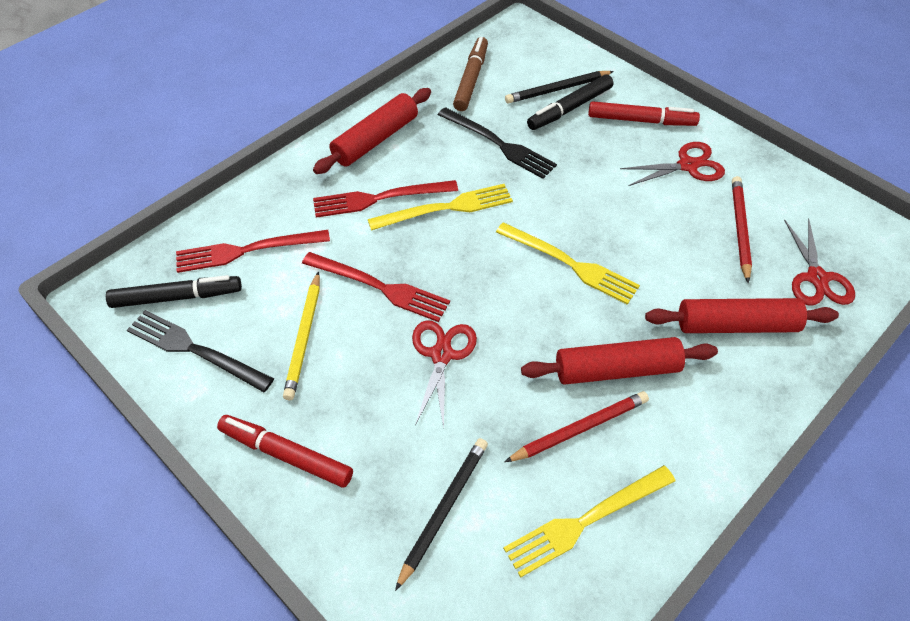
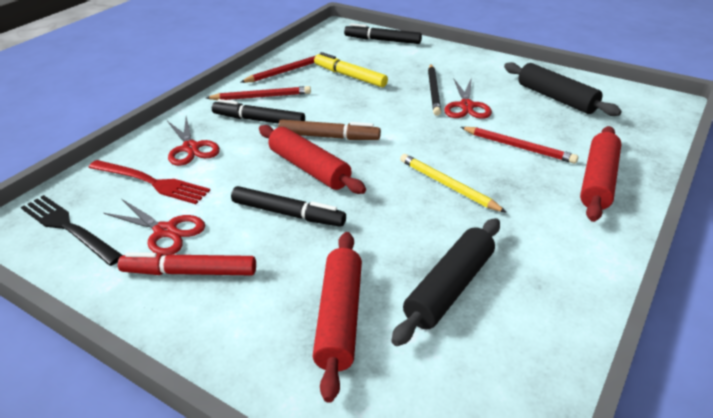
black fork: [127,310,274,392] [438,107,557,179] = 2 -> [21,195,123,266] = 1
black marker: [106,275,242,308] [527,74,613,130] = 2 -> [212,99,305,124] [231,186,346,227] [344,24,422,44] = 3
black pencil: [395,438,488,591] [505,71,614,104] = 2 -> [428,64,441,116] = 1
black rolling pin: none = 0 -> [391,218,500,346] [504,62,622,116] = 2
red fork: [176,230,330,273] [302,252,450,322] [313,180,458,218] = 3 -> [88,160,210,204] = 1
red marker: [217,415,353,488] [588,101,700,126] = 2 -> [118,252,256,275] = 1
red pencil: [505,391,649,462] [732,176,752,283] = 2 -> [206,86,311,100] [240,55,316,83] [461,127,578,164] = 3
yellow fork: [368,184,513,231] [496,222,640,305] [503,465,676,578] = 3 -> none = 0
yellow marker: none = 0 -> [314,52,388,87] = 1

